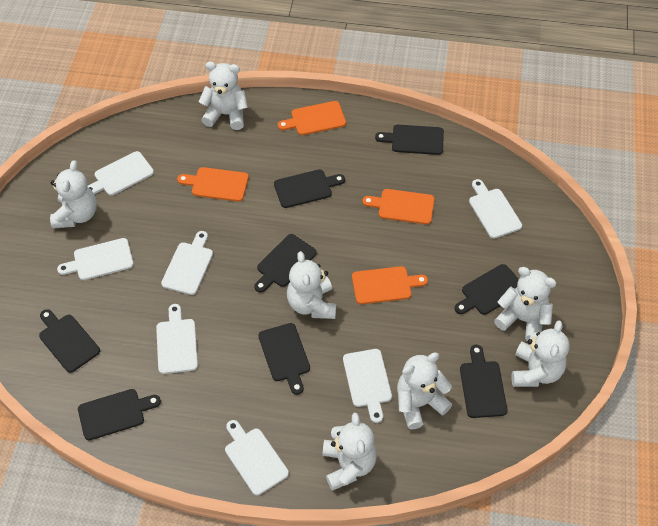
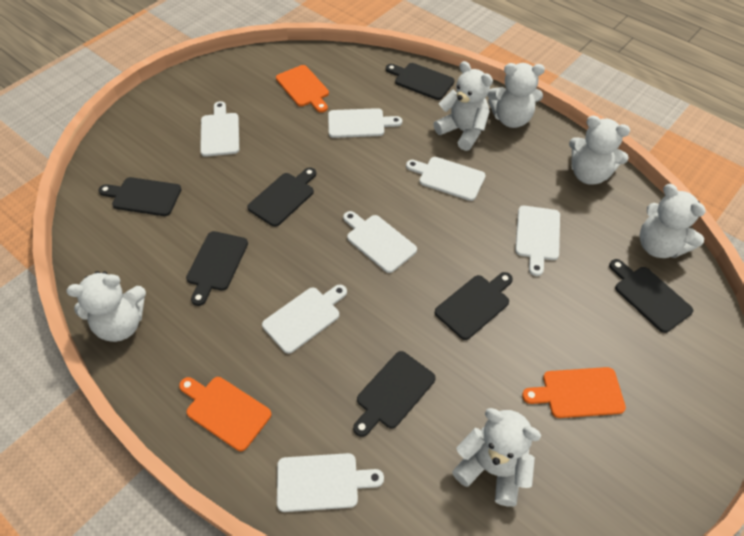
black cutting board: [39,309,100,373] [78,389,161,440] [254,234,317,292] [258,323,310,395] [274,169,345,208] [375,125,444,155] [455,264,519,315] [460,345,507,418] = 8 -> [98,177,182,216] [186,231,248,306] [247,167,316,227] [353,351,436,437] [386,63,455,100] [435,272,513,340] [609,259,693,333] = 7
orange cutting board: [177,167,249,202] [278,101,346,135] [352,266,428,304] [362,189,435,224] = 4 -> [179,377,272,451] [276,65,329,113] [522,367,626,418] = 3
white teddy bear: [50,160,97,228] [199,62,248,130] [287,251,336,319] [322,413,377,491] [397,352,453,429] [494,267,557,341] [512,320,570,387] = 7 -> [66,271,146,342] [434,61,493,151] [452,408,541,507] [487,63,545,128] [569,116,630,185] [639,184,706,258] = 6

